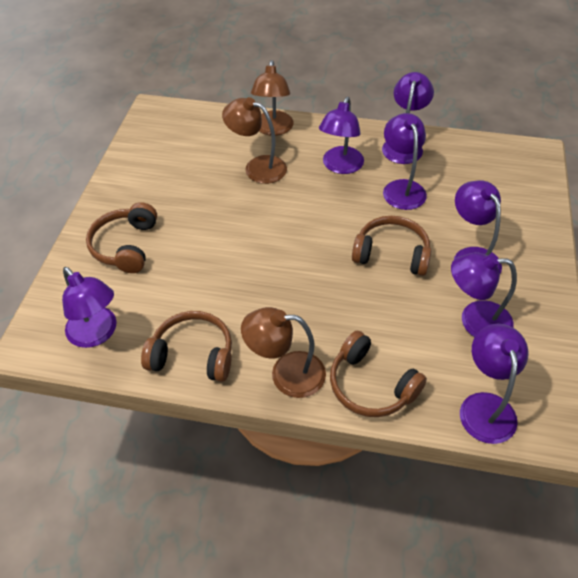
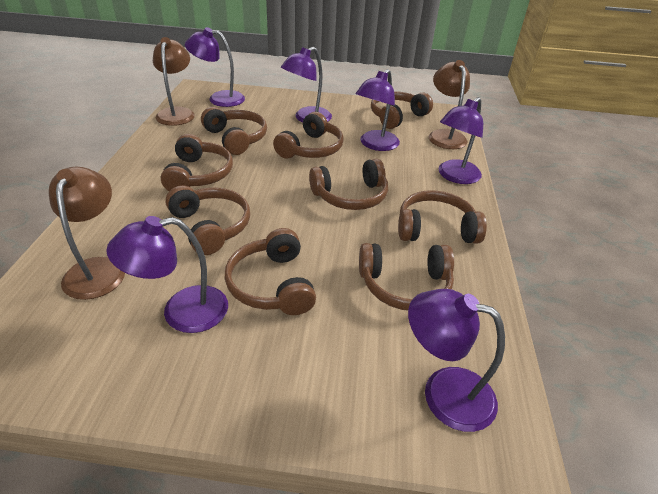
brown headphones: [86,202,157,273] [141,311,232,382] [330,331,427,417] [352,216,432,276] = 4 -> [161,134,233,191] [165,185,250,255] [201,107,267,155] [224,228,316,315] [273,112,344,159] [309,159,388,210] [359,243,454,310] [371,91,433,129] [398,190,487,244] = 9
purple lamp: [62,267,117,348] [319,97,364,174] [382,72,434,164] [383,113,427,210] [451,252,517,337] [454,180,502,274] [460,324,528,444] = 7 -> [106,216,228,333] [185,27,245,107] [281,47,332,122] [356,69,400,151] [408,289,505,432] [438,97,483,184] = 6

